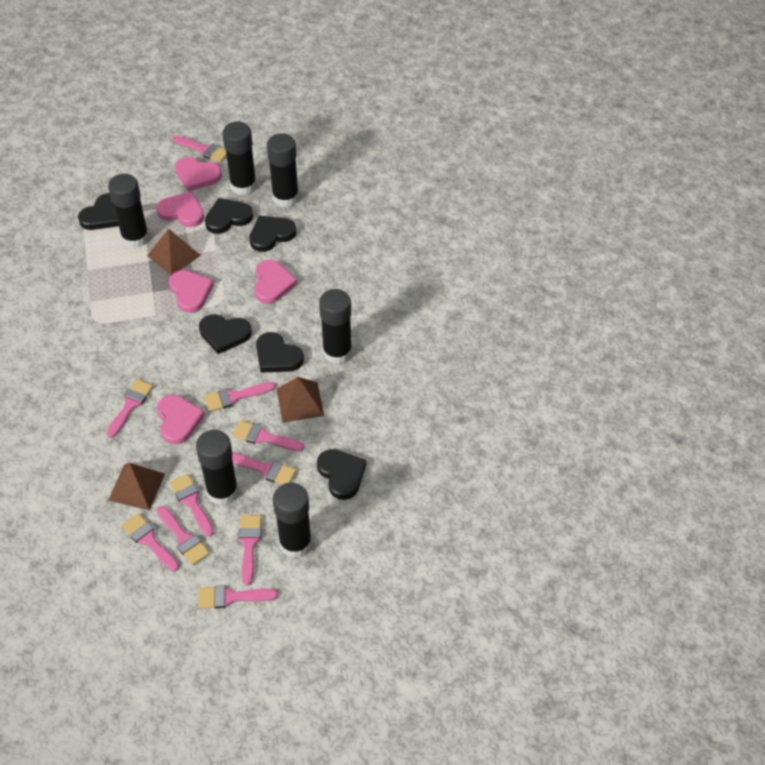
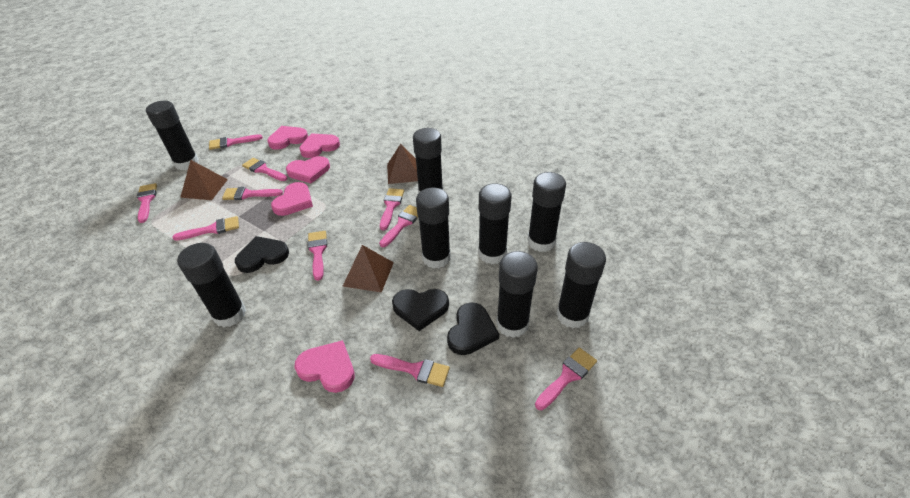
black glue stick: [108,174,149,248] [196,430,238,505] [222,122,257,195] [267,133,299,207] [273,483,312,558] [319,289,352,364] = 6 -> [146,101,199,170] [177,243,246,327] [413,128,443,193] [416,187,451,268] [478,183,512,264] [496,251,538,338] [528,172,566,252] [556,242,606,328] = 8
black heart: [78,193,119,230] [199,314,252,354] [205,198,253,234] [249,216,296,252] [256,332,304,373] [317,449,366,500] = 6 -> [235,236,289,273] [392,289,449,331] [447,302,499,355] = 3

